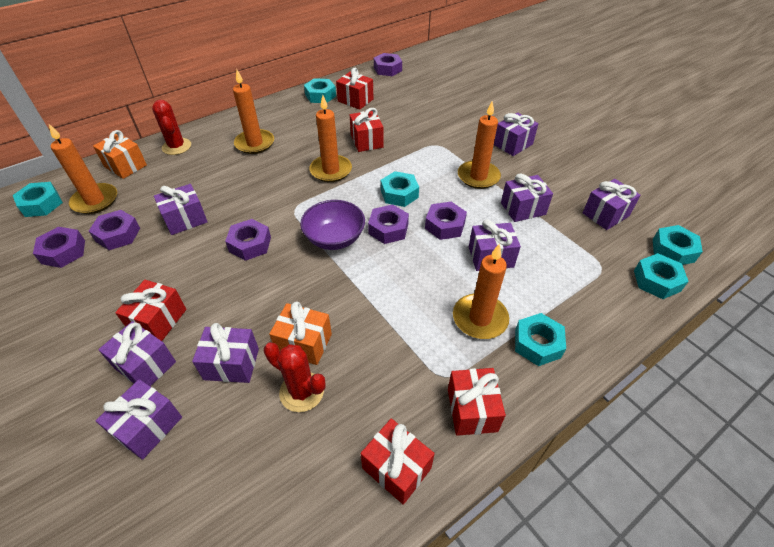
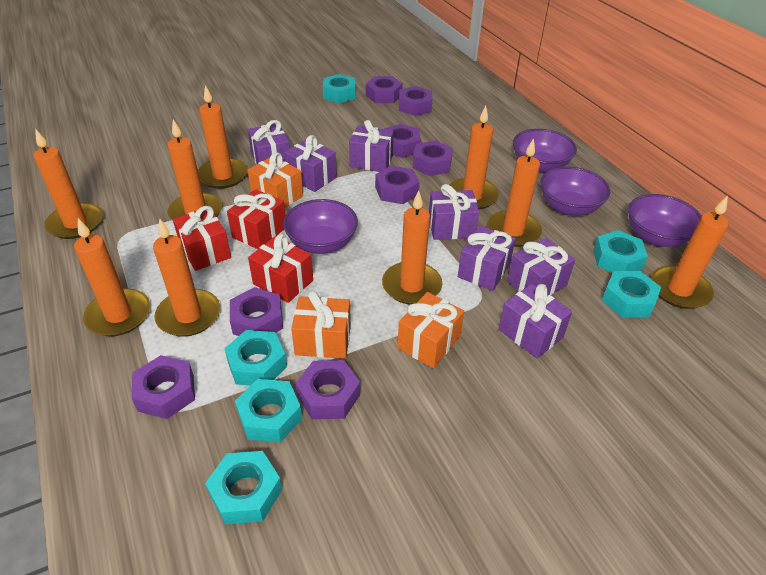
orange candle: [49,124,117,214] [233,70,274,154] [309,95,352,182] [453,244,509,339] [458,101,501,189] = 5 -> [33,130,103,239] [74,218,150,336] [153,219,220,337] [167,119,222,220] [198,85,248,189] [382,190,442,304] [450,106,499,210] [487,138,542,247] [651,195,729,309] = 9
orange gift: [93,130,147,179] [269,301,332,365] = 2 -> [248,152,303,207] [291,291,351,358] [397,292,464,368] = 3
purple bowl: [300,200,365,250] = 1 -> [283,199,358,254] [513,129,577,173] [540,167,610,216] [628,194,701,247] = 4
purple gift: [96,379,182,460] [98,321,176,386] [154,184,208,235] [192,323,259,383] [469,219,521,271] [494,112,538,156] [501,174,553,222] [583,179,640,230] = 8 -> [248,120,290,165] [284,135,337,192] [349,120,394,172] [429,184,479,240] [458,226,516,291] [498,284,572,358] [507,238,575,295] = 7
purple nut: [33,227,85,268] [89,210,140,250] [225,219,271,261] [368,204,409,244] [374,53,402,76] [425,202,467,240] = 6 -> [132,355,195,419] [230,287,283,336] [296,360,360,419] [366,76,403,103] [375,166,420,204] [384,124,421,158] [399,86,432,116] [413,140,453,176] = 8
red cactus: [152,100,191,155] [264,342,325,412] = 2 -> none = 0
red gift: [115,280,186,341] [336,68,373,110] [350,108,384,152] [360,418,435,505] [448,368,506,436] = 5 -> [173,206,231,271] [227,189,285,249] [248,234,313,303] = 3

